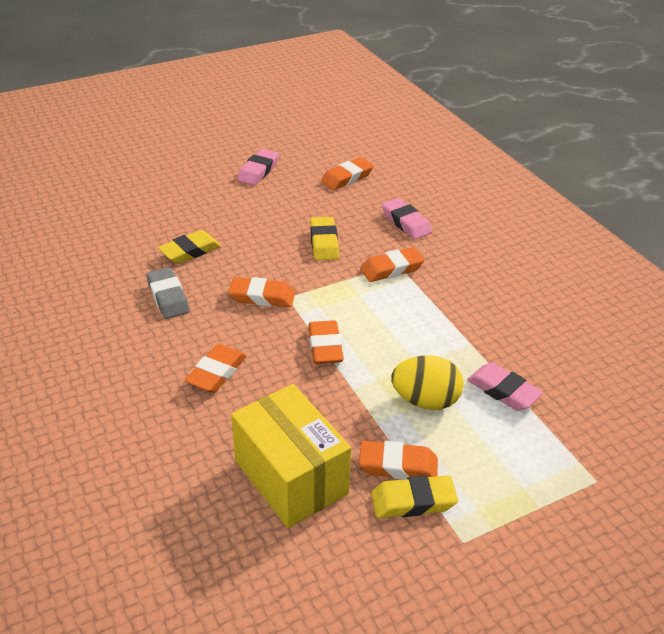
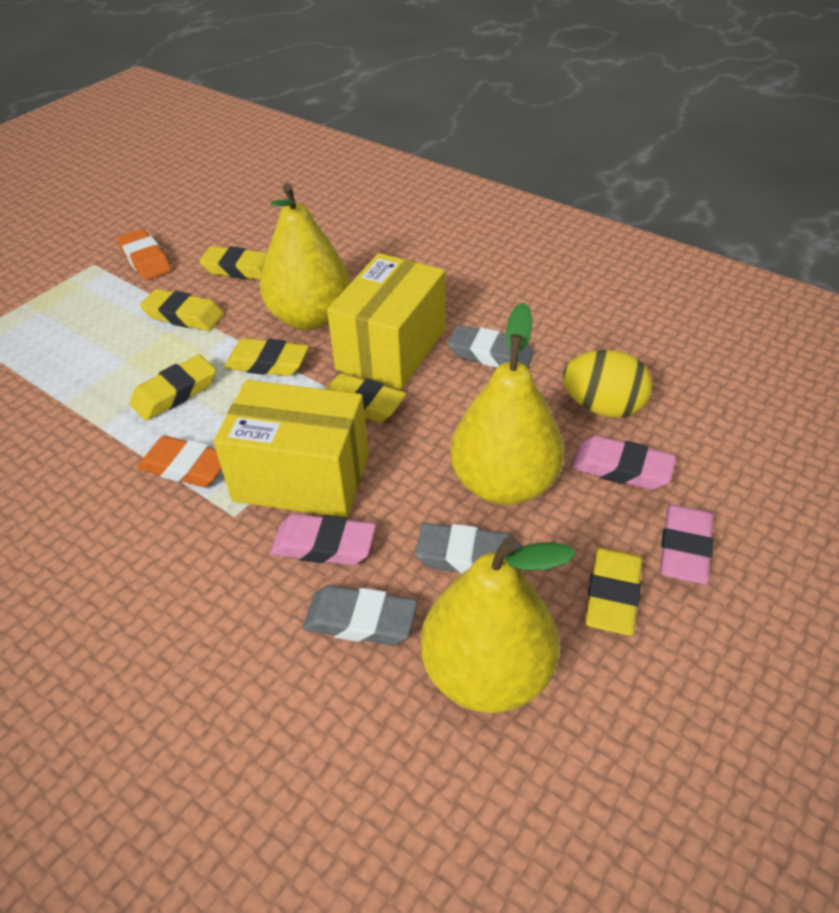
grey eraser: [147,267,190,319] = 1 -> [303,585,417,645] [415,523,522,574] [447,325,534,368] = 3
orange eraser: [185,344,246,393] [228,277,295,307] [308,320,344,364] [321,157,374,190] [359,441,438,480] [360,247,425,282] = 6 -> [117,229,172,280] [137,436,222,487] = 2
yellow box: [231,384,351,528] = 1 -> [213,380,369,517] [327,253,445,390] = 2
yellow eraser: [158,230,221,264] [310,217,339,260] [371,475,458,518] = 3 -> [130,355,216,421] [140,289,224,331] [199,246,267,280] [224,338,309,376] [325,373,406,422] [585,548,642,636] = 6
yellow pear: none = 0 -> [260,183,351,330] [421,537,576,713] [450,302,564,505] = 3

